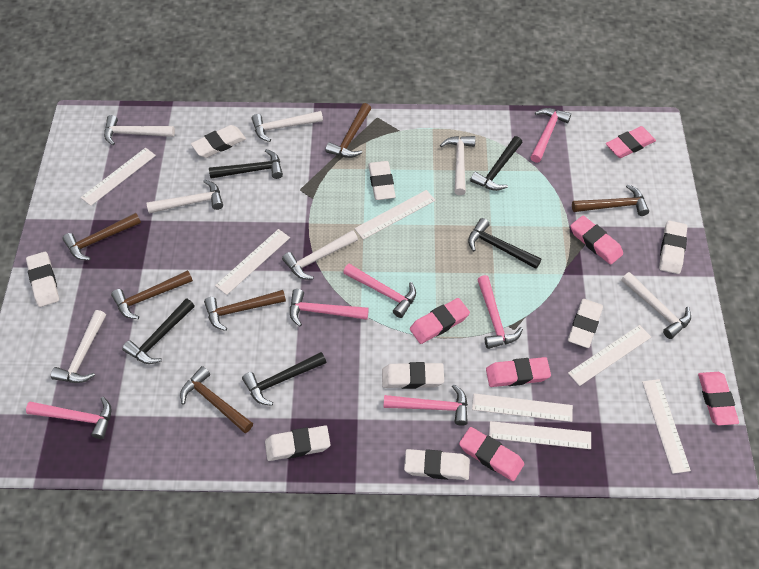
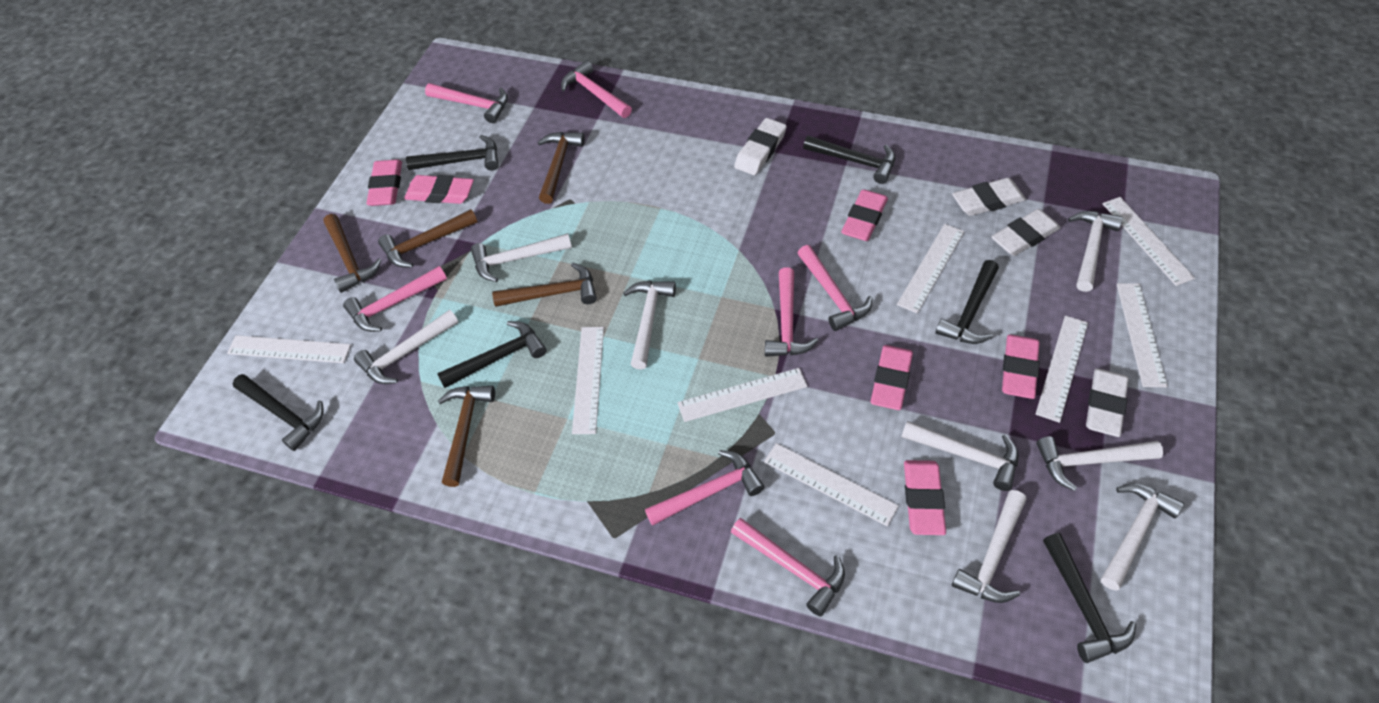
black hammer: [122,298,195,364] [209,149,283,179] [242,352,326,406] [468,218,541,269] [470,136,523,191] = 5 -> [233,374,324,451] [406,135,499,170] [437,321,546,388] [803,136,895,184] [935,260,999,344] [1043,533,1136,663] = 6
brown hammer: [62,213,141,260] [111,270,193,319] [180,366,253,433] [204,290,286,331] [325,103,371,158] [572,184,649,216] = 6 -> [324,214,381,293] [378,209,478,268] [438,386,495,487] [492,263,597,307] [538,132,585,204] = 5
pink hammer: [26,397,112,439] [290,289,369,327] [343,264,416,318] [384,384,468,426] [477,275,523,349] [530,108,571,163] = 6 -> [343,266,447,332] [425,83,508,123] [561,61,632,118] [645,450,764,526] [731,518,845,617] [765,267,818,357] [798,245,873,331] = 7
white eraser: [26,252,59,307] [191,125,246,158] [265,426,330,461] [368,161,396,200] [382,362,444,389] [404,449,470,480] [568,299,603,348] [659,221,687,274] = 8 -> [734,118,787,175] [952,178,1026,216] [991,209,1061,256] [1086,368,1129,437] = 4
white hammer: [51,310,106,383] [104,115,175,145] [147,180,223,214] [252,111,323,142] [282,230,358,280] [440,136,475,195] [621,272,691,339] = 7 -> [354,310,459,384] [471,233,572,282] [623,281,676,370] [901,421,1019,491] [952,490,1027,603] [1036,436,1163,491] [1068,211,1123,292] [1101,483,1184,591] = 8
white ruler: [81,148,156,206] [215,229,290,295] [354,190,436,240] [472,393,573,422] [489,421,591,449] [568,325,651,386] [642,379,691,474] = 7 -> [227,335,351,363] [572,327,604,434] [677,368,808,422] [764,443,899,526] [897,224,964,313] [1035,316,1088,423] [1102,197,1195,286] [1117,283,1168,387] = 8

